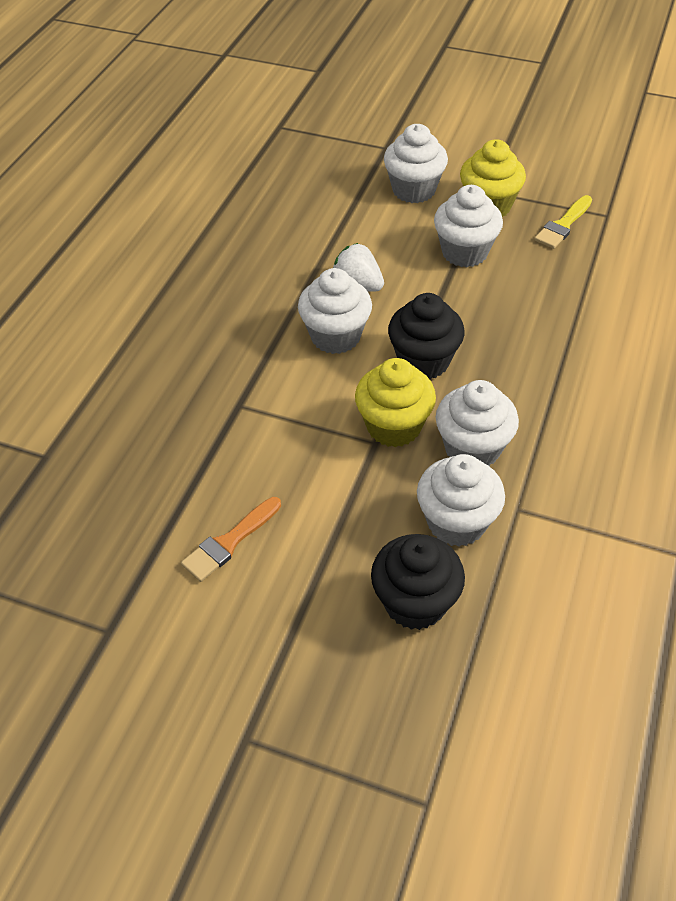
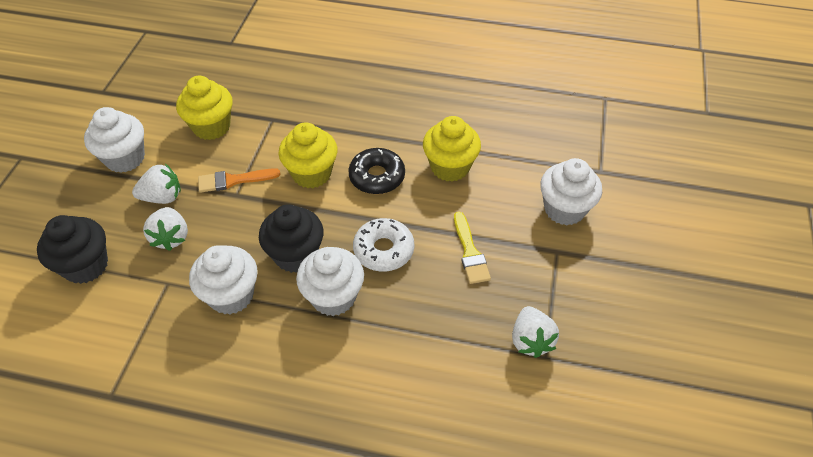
black donut: none = 0 -> [348,148,405,194] = 1
white cupcake: [298,268,372,354] [384,124,448,203] [417,454,505,547] [434,185,503,267] [436,380,519,466] = 5 -> [84,107,145,173] [189,245,258,315] [296,247,364,316] [540,158,602,225] = 4
white donut: none = 0 -> [353,218,414,272] = 1
white strawberry: [333,243,384,292] = 1 -> [132,164,181,204] [143,207,188,251] [512,306,559,358] = 3
yellow cupcake: [355,358,436,447] [460,139,526,217] = 2 -> [176,76,233,140] [279,122,337,188] [423,116,481,182] = 3

